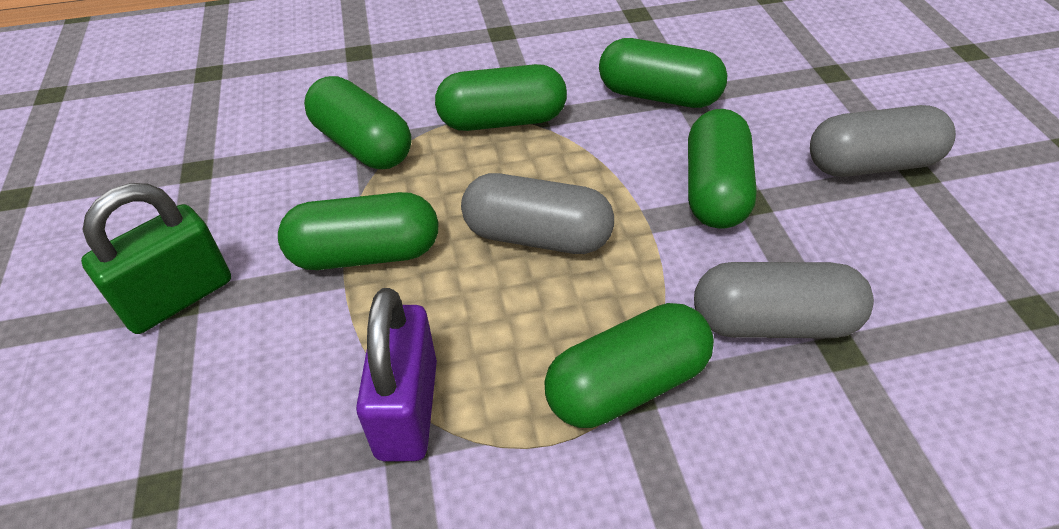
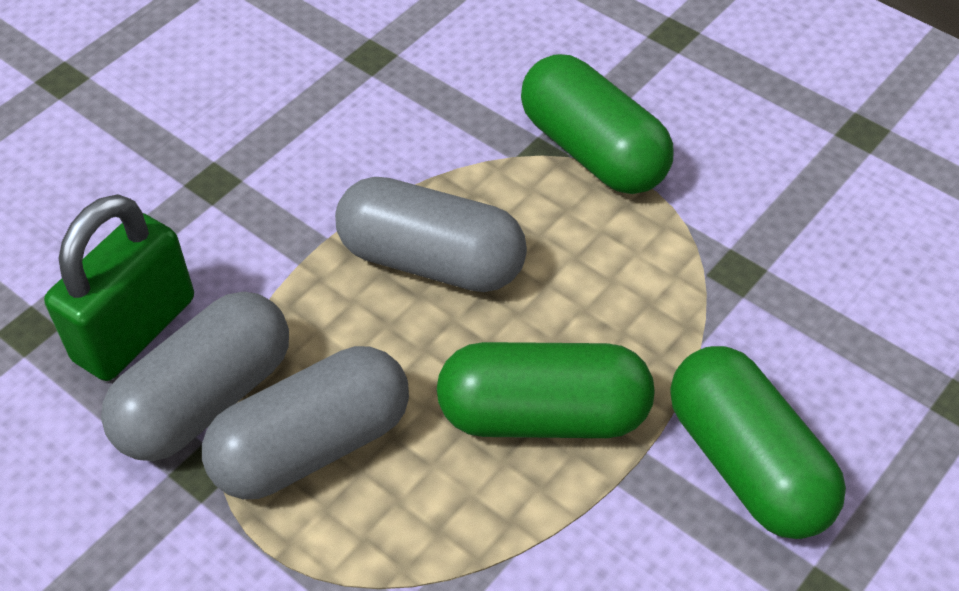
green capsule: [278,192,439,270] [304,76,411,169] [435,64,567,131] [544,303,714,428] [599,38,727,108] [688,109,757,229] = 6 -> [437,342,655,438] [521,54,673,194] [670,346,846,539] = 3
purple padlock: [356,288,437,461] = 1 -> none = 0

